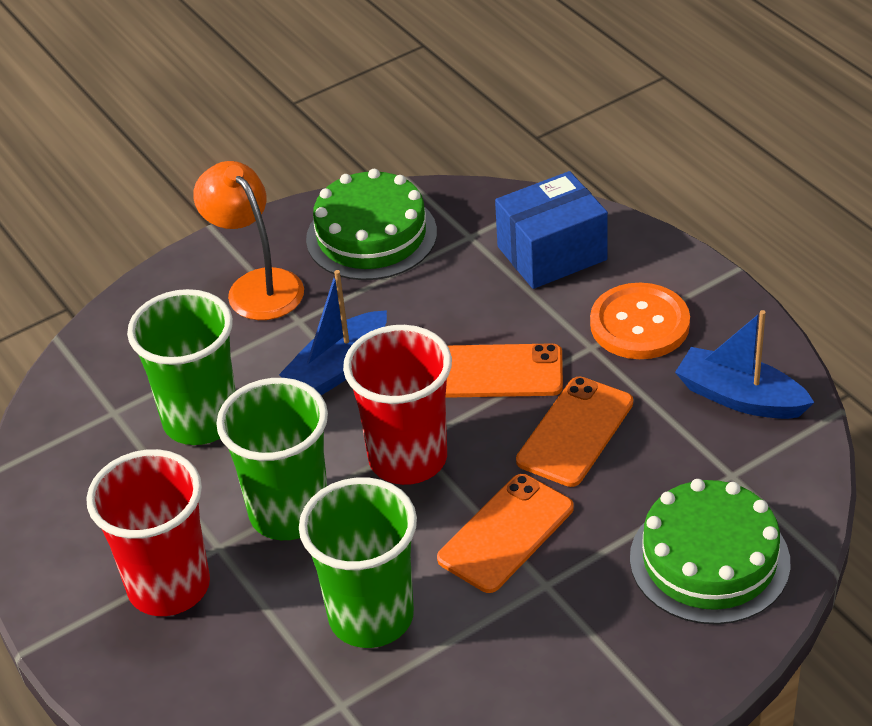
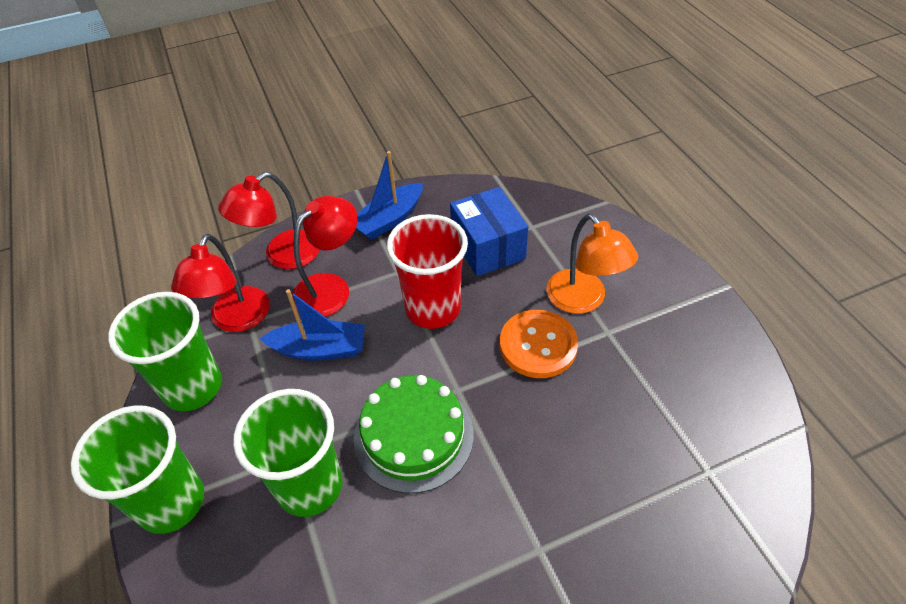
green cake: [306,169,437,280] [630,479,791,625] = 2 -> [354,375,474,493] = 1
orange phone: [437,474,574,593] [446,343,563,398] [516,377,633,487] = 3 -> none = 0
red cup: [86,449,210,616] [343,325,452,485] = 2 -> [387,214,468,329] = 1
red lamp: none = 0 -> [171,234,270,332] [218,172,319,269] [292,196,357,317] = 3

